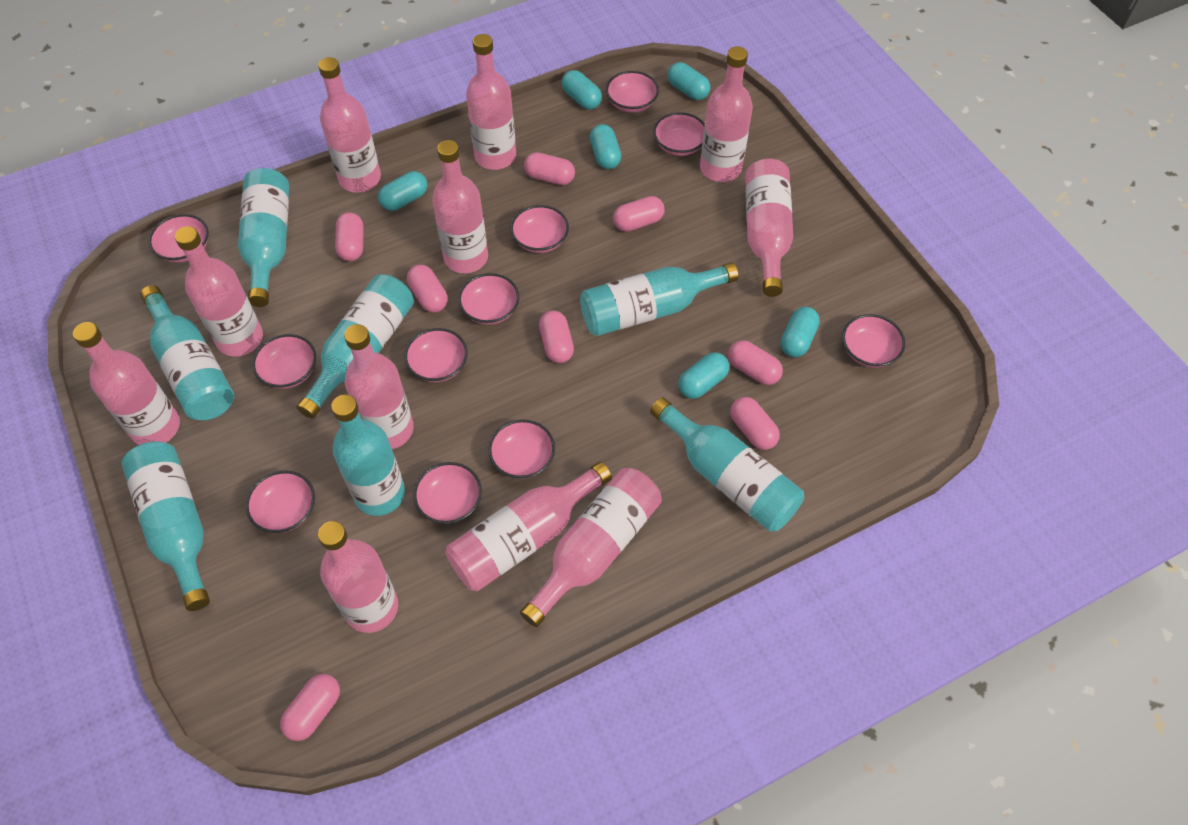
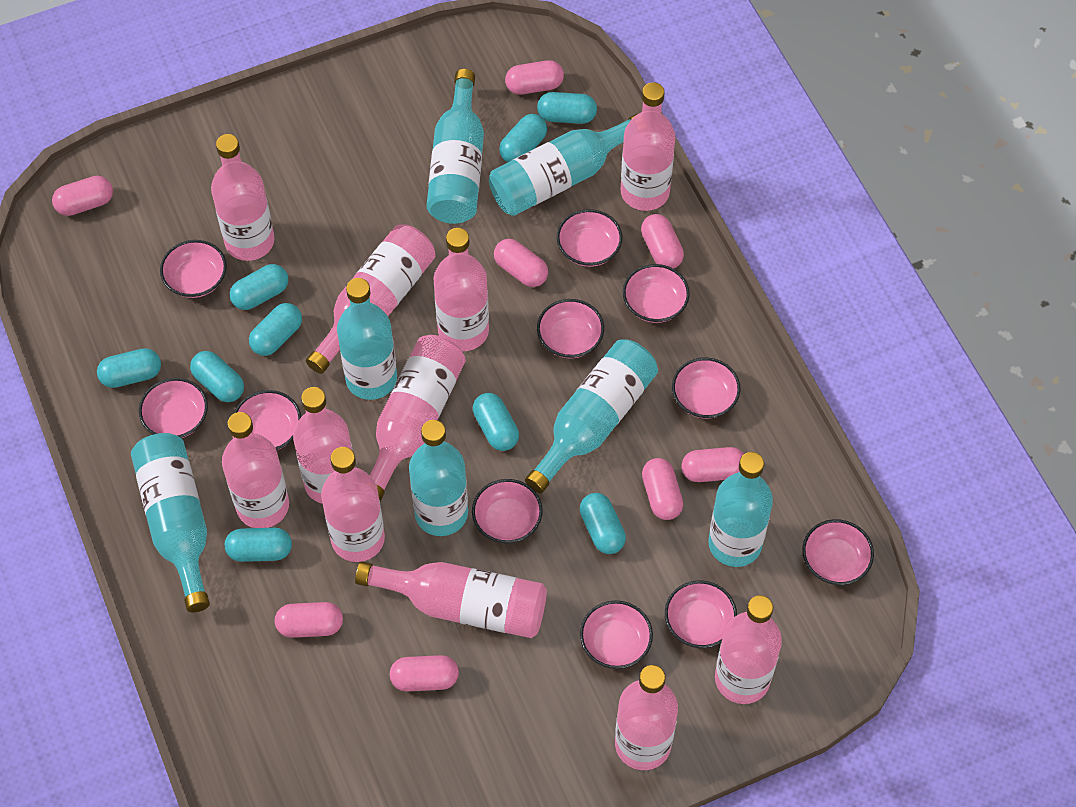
turquoise capsule: [378,171,428,211] [562,70,602,110] [590,124,621,169] [668,62,710,100] [678,352,729,399] [781,307,820,358] = 6 -> [97,348,161,388] [190,351,244,402] [225,528,292,562] [230,264,288,310] [249,303,302,356] [473,393,519,451] [499,114,547,162] [537,92,597,124] [580,493,626,554] = 9

